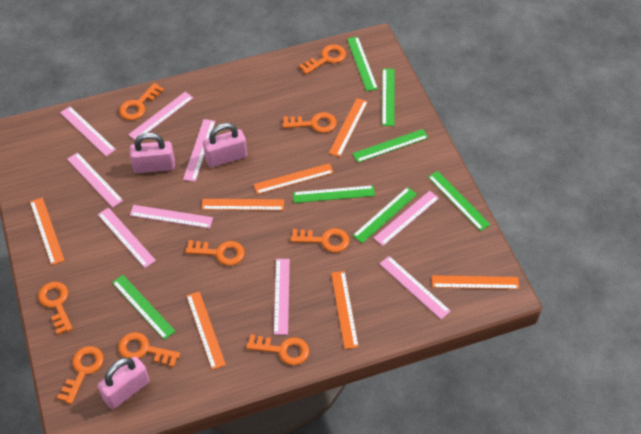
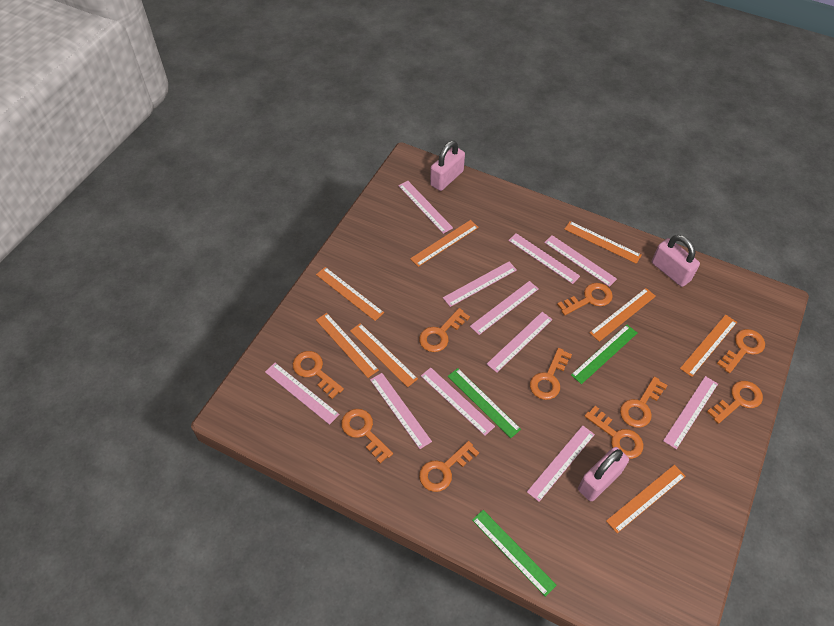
green ruler: [112,275,176,340] [293,185,375,203] [347,37,378,91] [352,129,429,163] [352,187,417,243] [382,69,395,126] [428,171,491,231] = 7 -> [448,368,521,438] [472,510,557,597] [571,325,637,384] = 3
orange key: [38,282,73,335] [57,346,104,404] [118,332,180,367] [119,83,164,120] [185,240,245,266] [246,334,309,365] [283,112,337,133] [291,228,350,252] [299,44,346,75] = 9 -> [293,351,344,399] [341,409,393,464] [419,308,470,352] [419,441,479,492] [530,348,572,400] [557,283,613,315] [584,406,643,459] [620,377,668,428] [707,381,763,424] [717,329,765,373] = 10
orange ruler: [30,197,65,265] [186,291,226,370] [201,199,284,210] [253,163,334,194] [329,98,368,157] [331,271,359,349] [432,275,519,289] = 7 -> [316,267,384,321] [316,313,379,378] [350,323,418,387] [410,220,479,267] [564,221,642,264] [589,288,656,342] [606,465,686,533] [680,315,737,377] = 8
pink ruler: [60,106,116,156] [67,152,123,208] [98,208,156,268] [128,92,193,140] [130,205,213,228] [183,119,215,182] [274,259,290,335] [374,191,439,246] [379,256,451,319] = 9 -> [265,363,340,425] [370,373,432,449] [398,181,453,234] [421,367,495,436] [443,262,517,307] [470,281,539,335] [487,312,553,373] [508,233,580,284] [527,425,595,502] [544,235,617,287] [663,376,718,449] = 11

